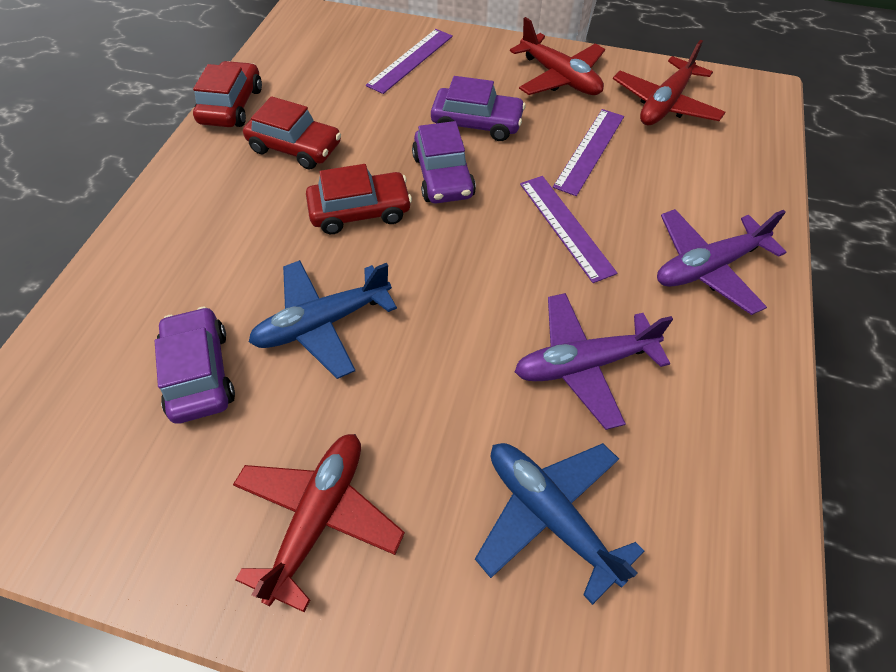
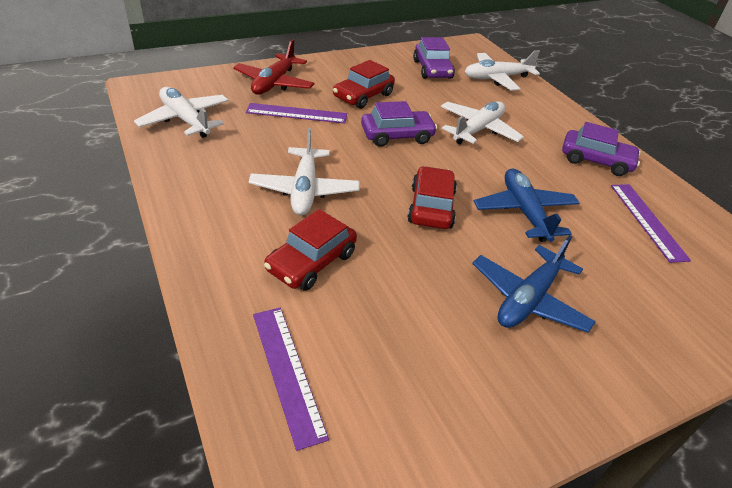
purple plane: [515,293,673,430] [657,209,786,315] = 2 -> none = 0
red plane: [233,434,405,612] [510,17,605,95] [613,40,726,125] = 3 -> [233,39,314,95] = 1
white plane: none = 0 -> [134,87,229,138] [249,128,360,215] [441,101,524,144] [465,50,540,91] = 4

